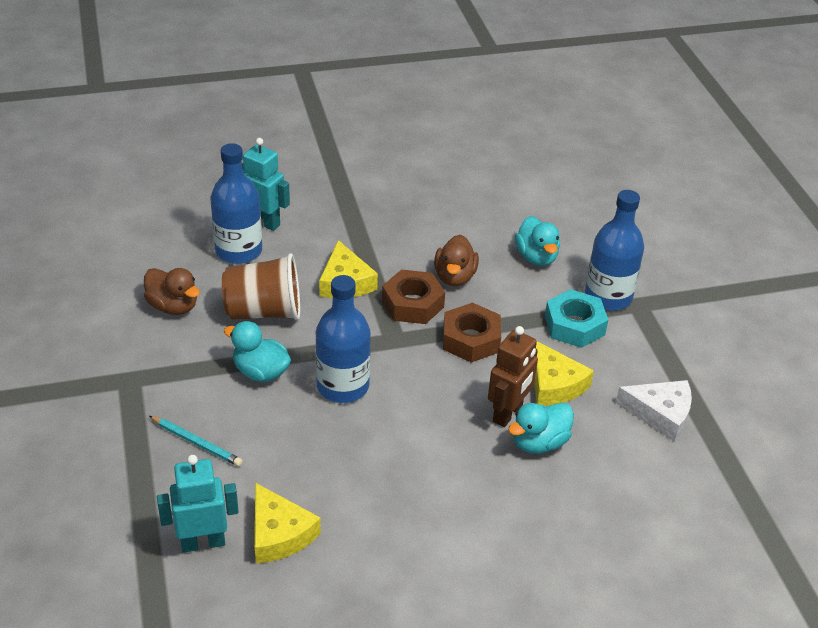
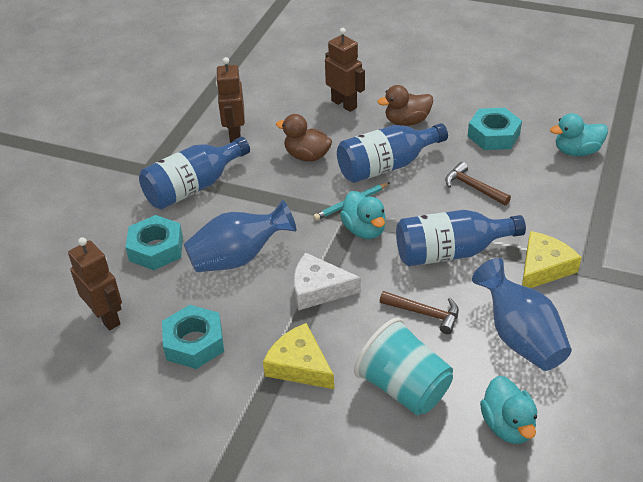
blue vase: none = 0 -> [184,200,296,272] [472,258,572,371] = 2
brown cup: [222,253,300,321] = 1 -> none = 0
brown hammer: none = 0 -> [380,291,459,334] [445,162,511,205] = 2
brown nut: [382,269,445,324] [443,303,501,363] = 2 -> none = 0
brown robot: [488,326,538,427] = 1 -> [68,237,122,331] [216,57,245,143] [325,28,365,112] = 3
turquoise cup: none = 0 -> [354,318,453,415] = 1
turquoise nut: [545,289,608,348] = 1 -> [125,215,183,270] [162,305,224,369] [468,108,522,150] = 3
turquoise robot: [157,455,239,553] [242,138,290,231] = 2 -> none = 0
yellow cheese: [255,483,321,564] [319,240,378,298] [534,341,594,406] = 3 -> [263,323,334,389] [522,231,582,288] = 2

